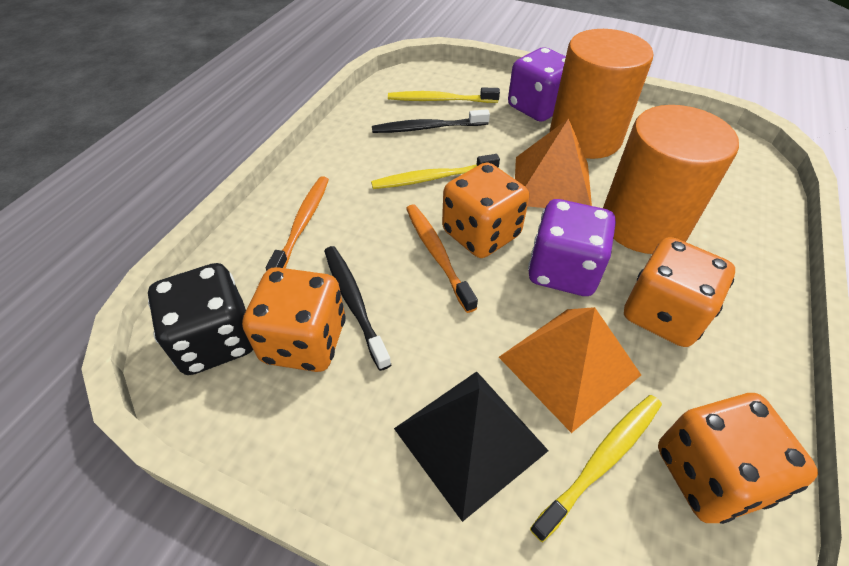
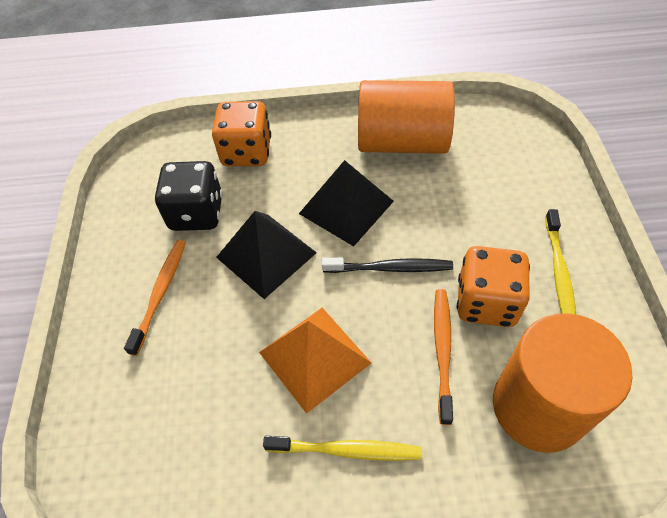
black pyramid: [394,371,549,522] = 1 -> [216,211,317,299] [299,160,394,246] = 2
black toothbrush: [324,246,391,371] [372,109,490,133] = 2 -> [322,258,453,273] = 1
orange dice: [242,267,346,372] [442,162,529,258] [624,237,735,347] [658,393,818,524] = 4 -> [212,101,271,166] [457,246,530,327] = 2
orange pyramid: [499,307,641,433] [515,118,592,208] = 2 -> [259,308,371,414] = 1
purple dice: [508,47,566,122] [528,199,616,296] = 2 -> none = 0
yellow toothbrush: [371,154,500,189] [388,88,500,103] [530,395,662,542] = 3 -> [263,436,422,461] [545,209,576,314] = 2

